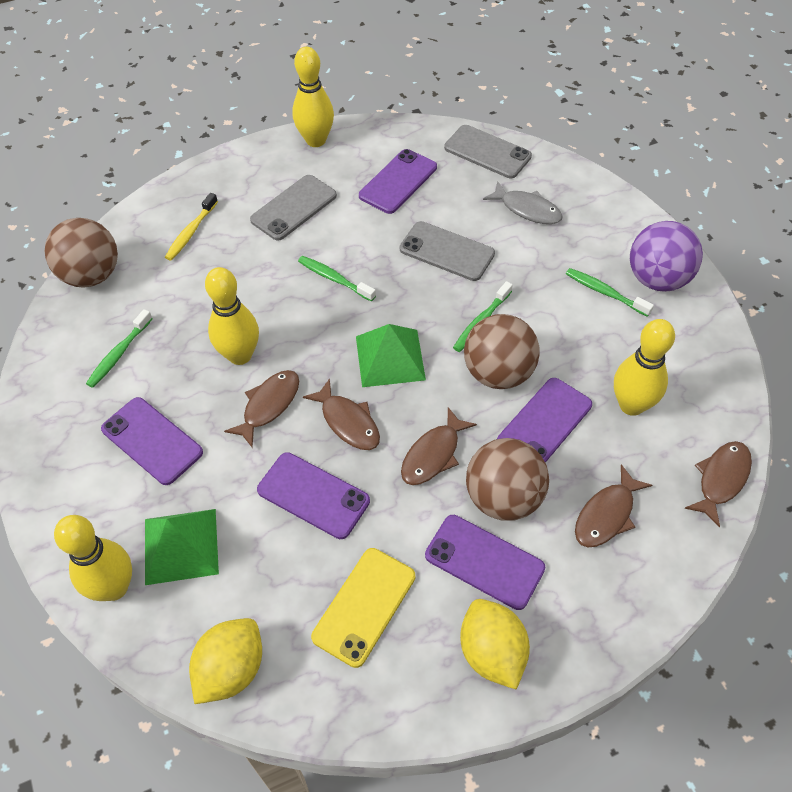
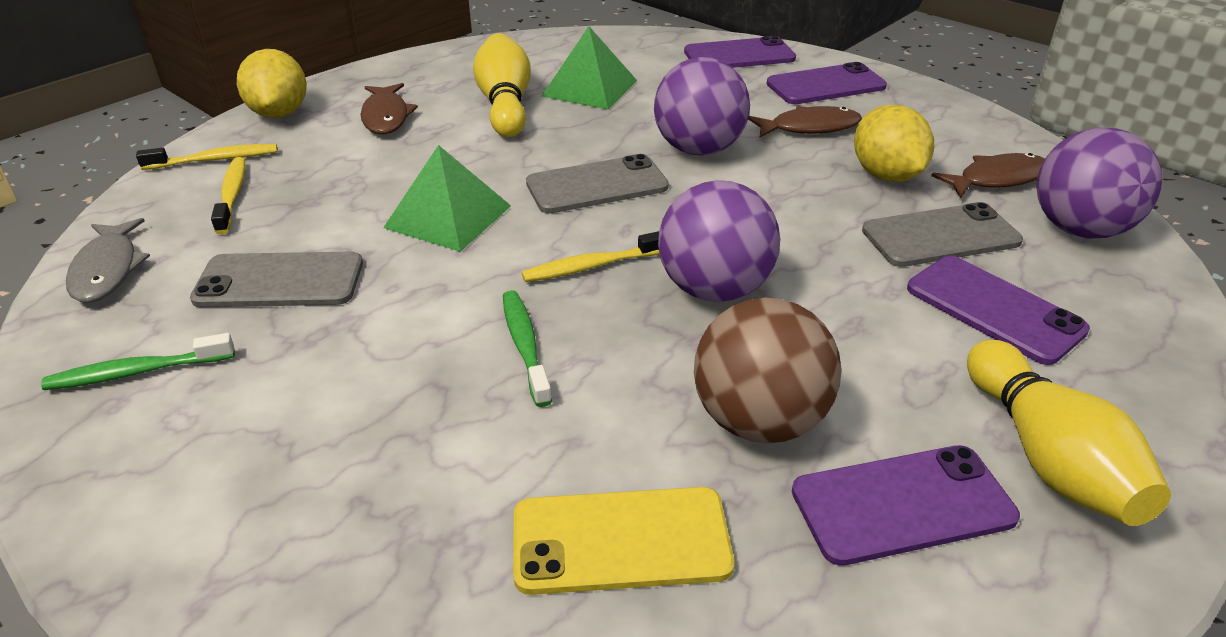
brown ball: [45,218,118,288] [464,314,540,389] [466,438,549,521] = 3 -> [694,298,842,443] = 1
brown fish: [224,370,299,447] [303,378,380,450] [401,407,477,485] [575,465,652,547] [684,441,752,528] = 5 -> [361,83,418,134] [748,106,862,138] [931,153,1045,198] = 3
green toothbrush: [86,309,153,388] [298,256,376,302] [453,281,513,352] [566,268,654,317] = 4 -> [41,333,235,390] [503,290,552,407] = 2
purple ball: [630,221,703,292] = 1 -> [654,57,750,155] [658,180,780,302] [1037,128,1162,239] = 3
purple phone: [101,397,203,485] [257,452,370,539] [359,149,437,214] [425,515,545,610] [497,378,592,463] = 5 -> [684,36,796,68] [767,62,887,104] [792,445,1020,566] [907,256,1090,365] = 4
yellow bowling pin: [54,515,132,601] [205,267,259,365] [292,46,334,147] [614,319,675,416] = 4 -> [473,33,531,137] [967,340,1171,526] = 2
yellow toothbrush: [165,193,218,260] = 1 -> [136,144,278,170] [211,157,245,234] [521,231,660,282] = 3

